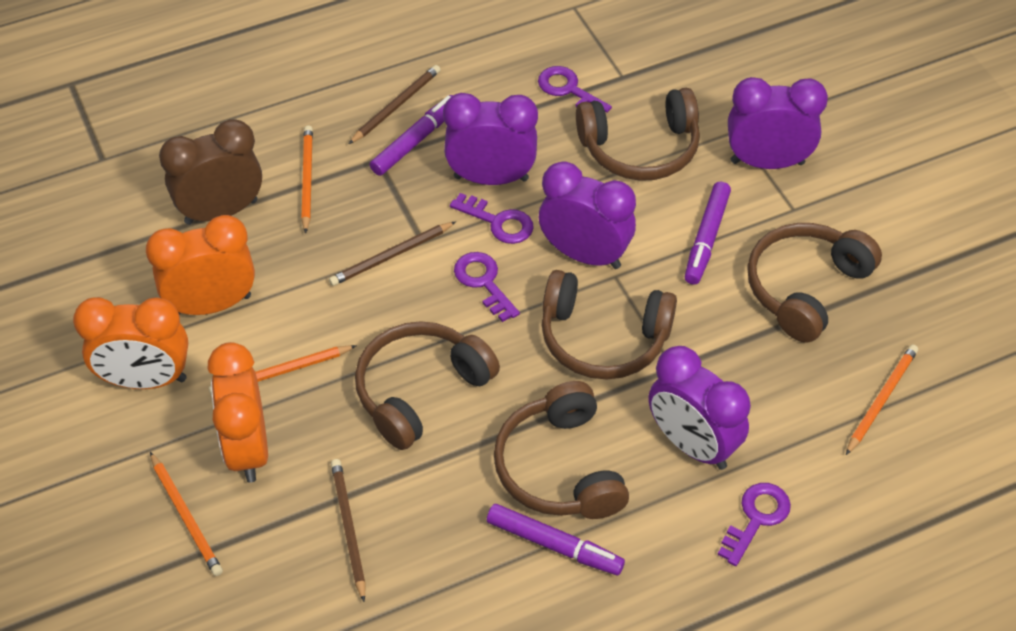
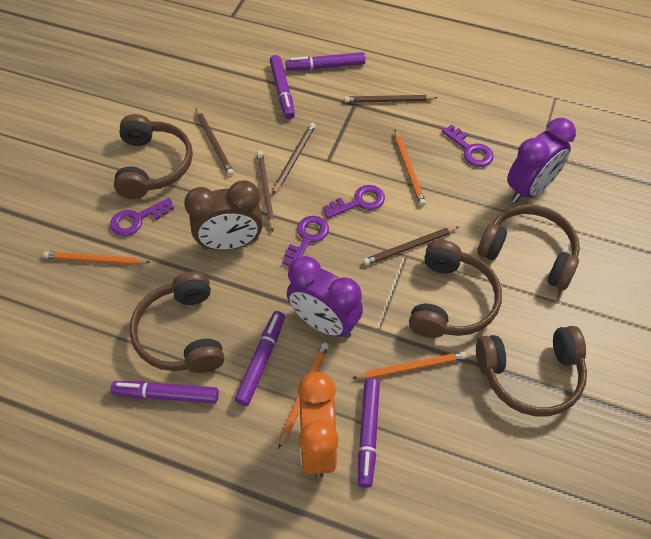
brown pencil: [329,222,456,286] [331,459,366,602] [349,65,441,144] = 3 -> [196,108,234,176] [257,151,274,232] [273,123,316,194] [344,95,438,103] [363,226,459,265] = 5
orange clock: [73,297,188,389] [146,215,255,315] [208,342,268,483] = 3 -> [298,372,339,478] = 1
purple clock: [443,93,538,185] [539,161,636,269] [648,346,751,470] [728,77,828,169] = 4 -> [287,256,363,338] [507,118,576,203] = 2
purple marker: [370,95,453,176] [487,504,625,575] [685,182,731,285] = 3 -> [111,381,219,403] [235,311,285,406] [270,55,295,119] [285,52,366,71] [358,378,380,488] = 5

